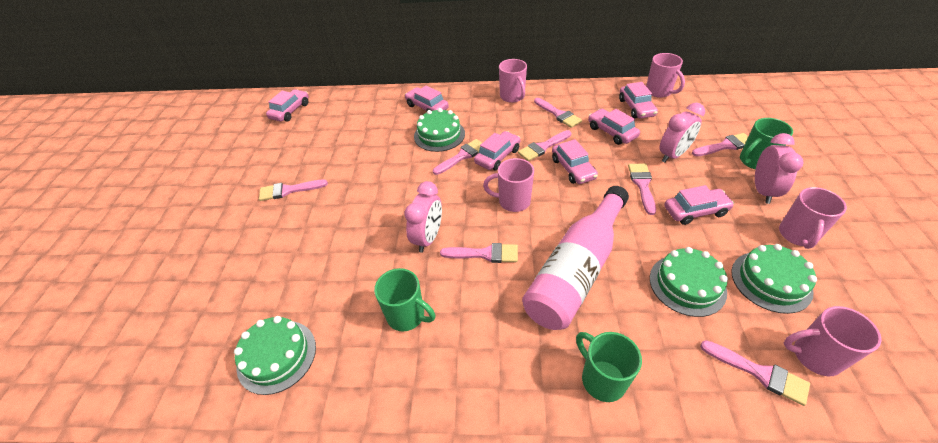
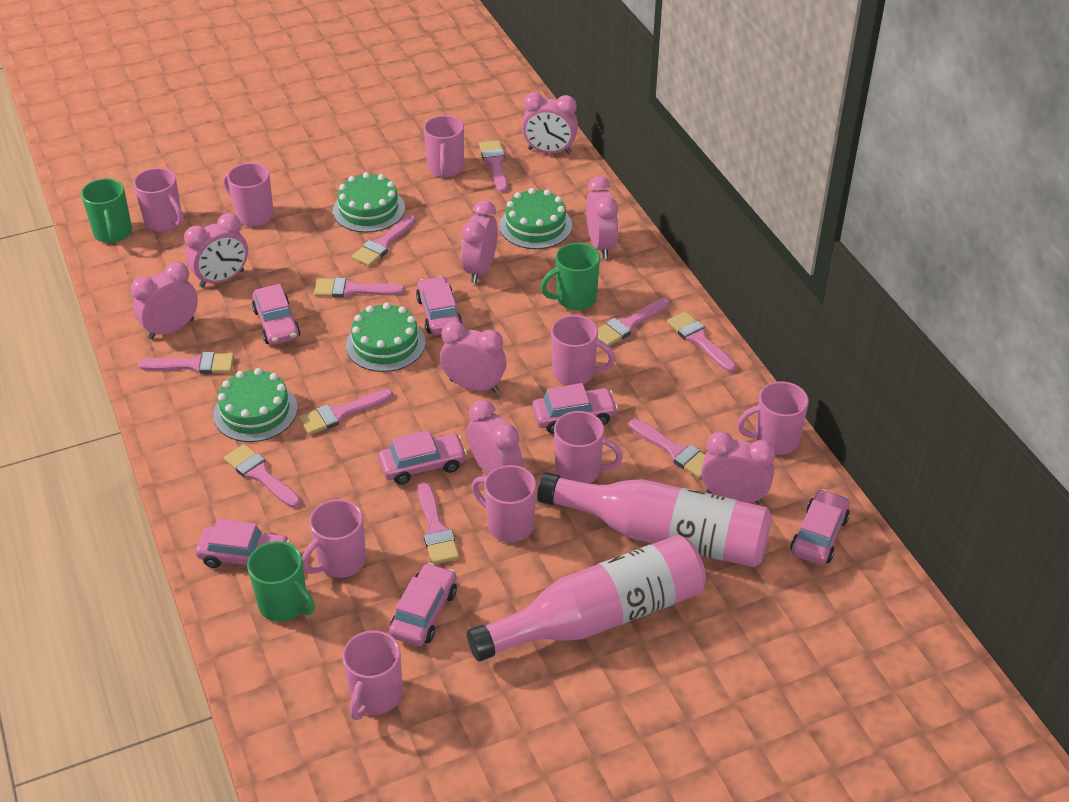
pink bottle: [522,186,629,330] = 1 -> [467,535,706,662] [537,472,772,567] = 2
pink brush: [259,180,328,201] [433,139,482,175] [440,243,518,263] [518,130,572,161] [534,98,582,128] [628,164,656,215] [692,133,748,156] [700,340,810,406] = 8 -> [138,352,234,374] [224,444,301,508] [299,389,393,435] [314,277,405,298] [352,215,416,266] [418,482,459,564] [479,140,508,193] [598,298,669,346] [629,419,705,478] [667,311,736,372] = 10
pink clock: [404,181,442,253] [659,103,705,163] [755,133,804,204] = 3 -> [131,262,198,339] [184,213,248,288] [440,321,507,393] [461,200,498,284] [467,400,523,476] [522,92,578,154] [586,176,618,259] [701,431,775,504] = 8
pink mug: [483,158,534,212] [499,59,527,103] [646,53,685,98] [779,187,847,249] [784,306,882,376] = 5 -> [133,168,184,232] [223,163,274,227] [302,499,366,578] [342,630,402,720] [424,115,464,177] [472,465,536,542] [551,315,615,385] [554,411,623,483] [737,381,809,455] = 9

